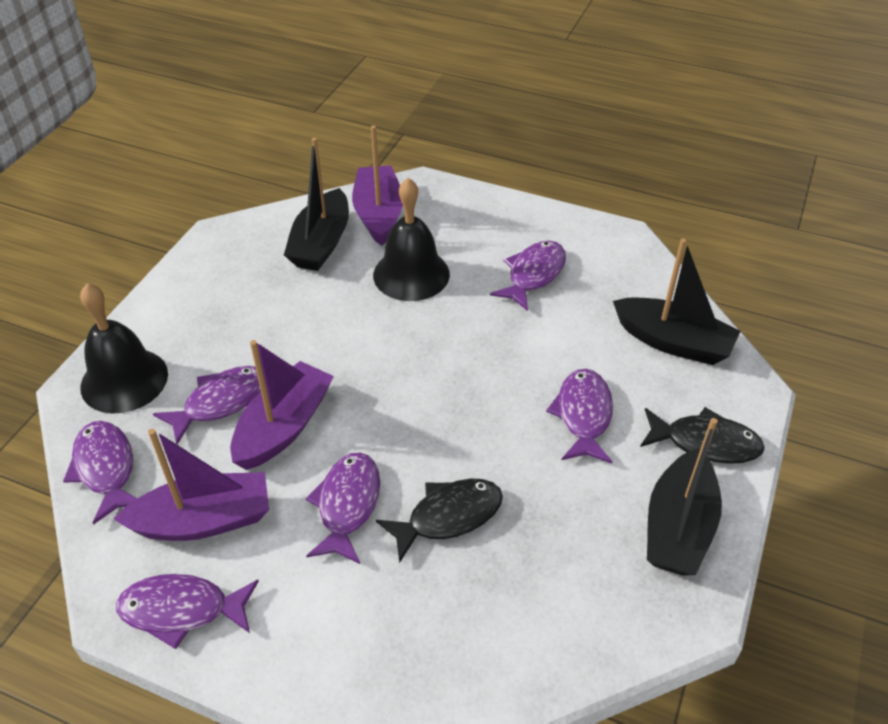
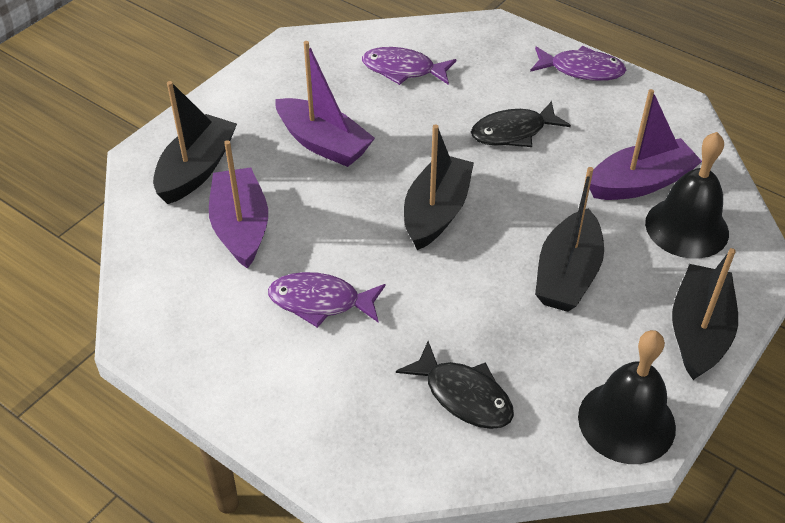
black boat: [284,138,349,271] [613,238,740,365] [647,418,722,576] = 3 -> [153,81,237,204] [404,124,474,250] [535,167,604,312] [672,248,738,380] = 4
purple fish: [63,421,137,525] [116,574,259,649] [153,366,261,444] [305,452,380,564] [490,241,566,311] [546,369,613,463] = 6 -> [268,272,385,328] [362,47,456,85] [530,46,626,81] = 3

